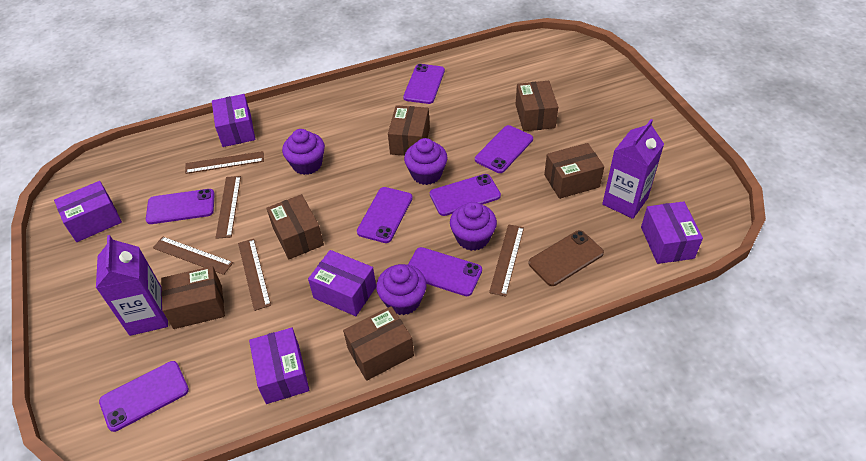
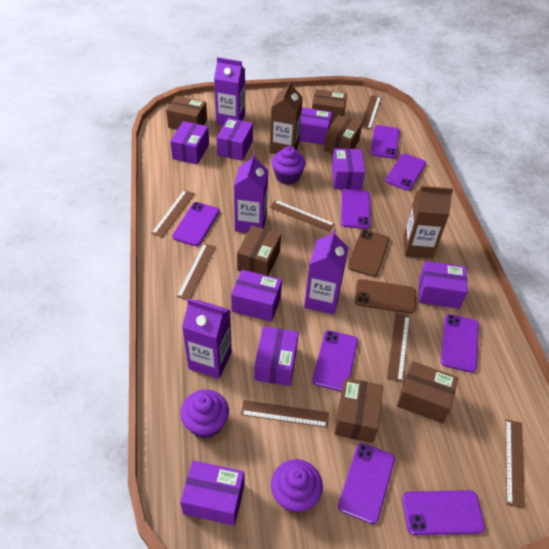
brown carton: none = 0 -> [270,80,303,154] [403,186,453,258] = 2
brown phone: [528,230,604,286] = 1 -> [348,230,389,277] [355,279,416,314] = 2
brown ruler: [153,236,233,275] [185,151,264,174] [216,176,241,239] [238,239,271,311] [489,224,524,297] = 5 -> [151,190,195,237] [177,243,216,300] [241,400,329,428] [270,200,335,232] [362,95,381,130] [387,314,410,382] [505,419,525,509] = 7
purple box: [54,181,122,242] [212,94,255,147] [249,328,309,404] [308,250,376,316] [641,201,703,264] = 5 -> [170,121,209,165] [180,461,245,525] [216,118,253,161] [231,270,282,322] [254,326,299,386] [299,107,332,145] [332,149,365,190] [419,261,468,309] = 8
purple carton: [96,235,168,336] [602,119,664,219] = 2 -> [182,298,232,379] [214,57,245,126] [234,153,268,233] [304,229,349,315] = 4
purple cupcake: [282,129,325,175] [376,264,427,315] [404,138,447,185] [450,202,497,251] = 4 -> [181,389,229,439] [271,459,323,513] [272,146,306,185] = 3
purple phone: [99,361,189,432] [146,189,215,224] [357,187,413,243] [403,64,445,104] [408,247,482,296] [430,174,501,216] [475,125,533,173] = 7 -> [172,202,219,246] [312,330,358,392] [338,443,395,524] [341,189,370,229] [370,125,400,159] [385,153,426,191] [402,490,485,535] [441,314,479,373] = 8

